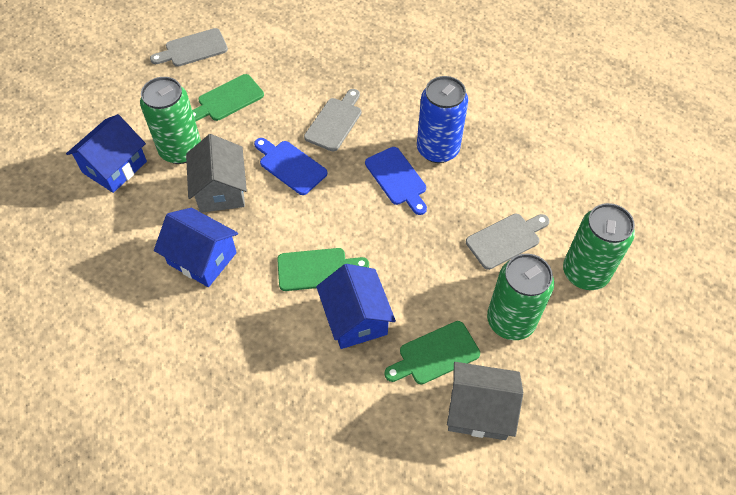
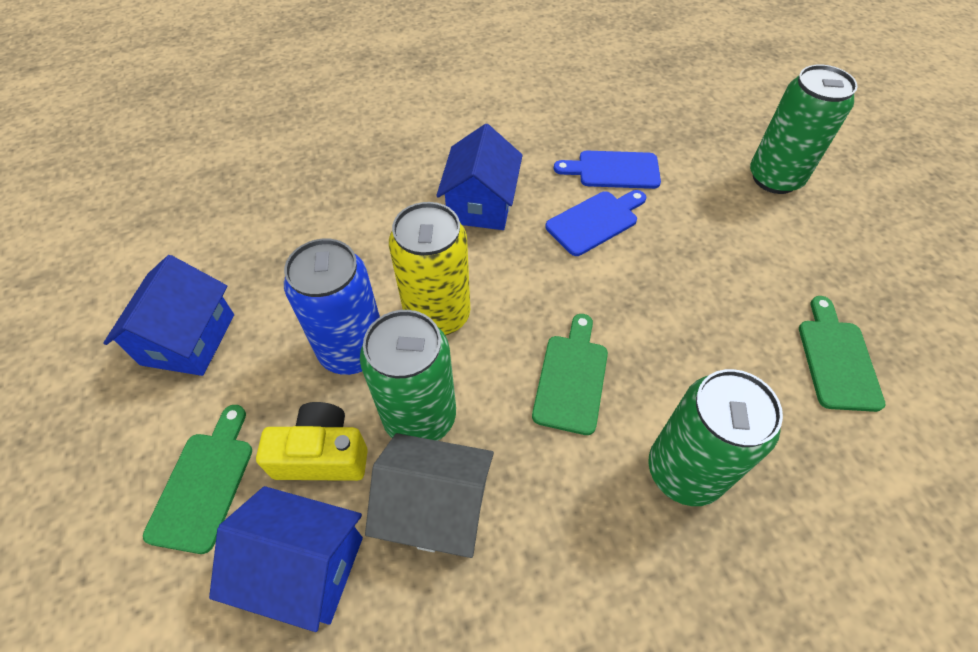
grey cutting board: [150,28,228,67] [304,89,361,152] [466,214,550,270] = 3 -> none = 0
grey house: [186,134,247,213] [447,362,523,440] = 2 -> [365,433,494,558] = 1
yellow camera: none = 0 -> [256,402,368,481] = 1
yellow can: none = 0 -> [389,202,470,336] = 1

